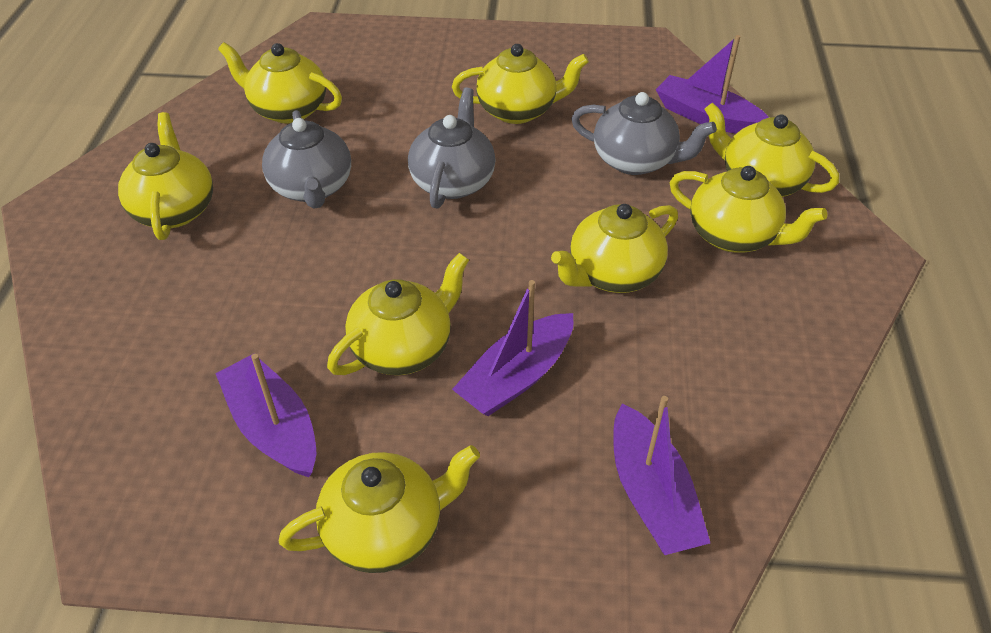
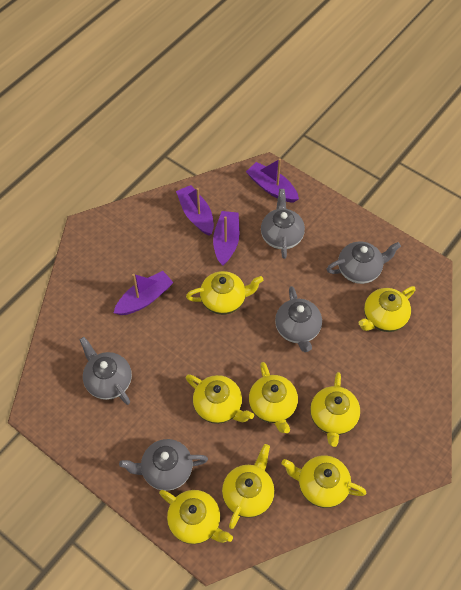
grey teapot: [262,110,351,209] [408,87,495,208] [571,92,717,175] = 3 -> [79,337,132,405] [119,439,208,491] [261,189,305,259] [275,286,322,352] [327,241,401,284] = 5

